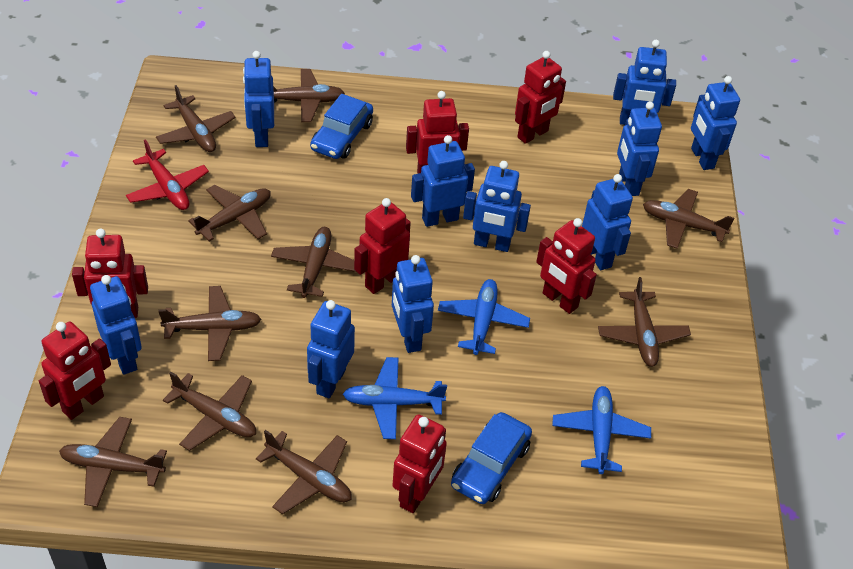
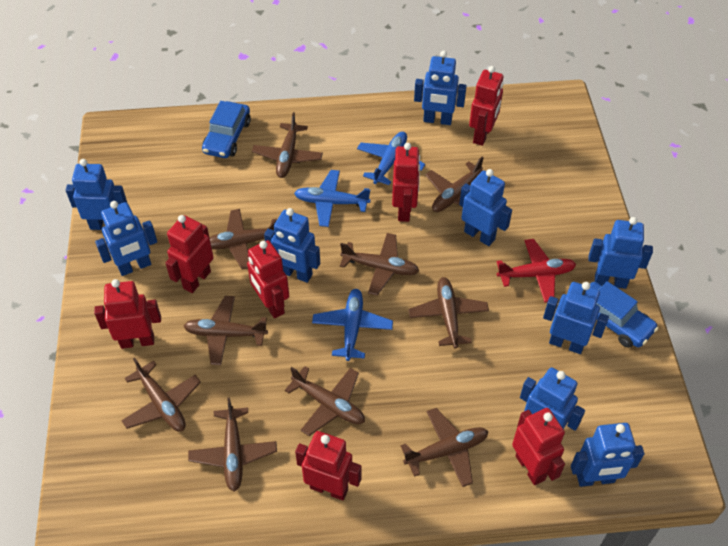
blue robot: [90,275,142,375] [243,51,274,147] [307,300,355,398] [392,255,434,353] [411,135,475,227] [463,161,531,252] [582,174,633,270] [613,40,676,125] [617,102,662,196] [691,76,740,170] = 10 -> [66,159,127,230] [95,201,157,276] [264,208,320,283] [414,51,467,125] [459,169,512,246] [520,367,585,431] [543,282,609,354] [571,423,644,487] [588,217,653,289] = 9

